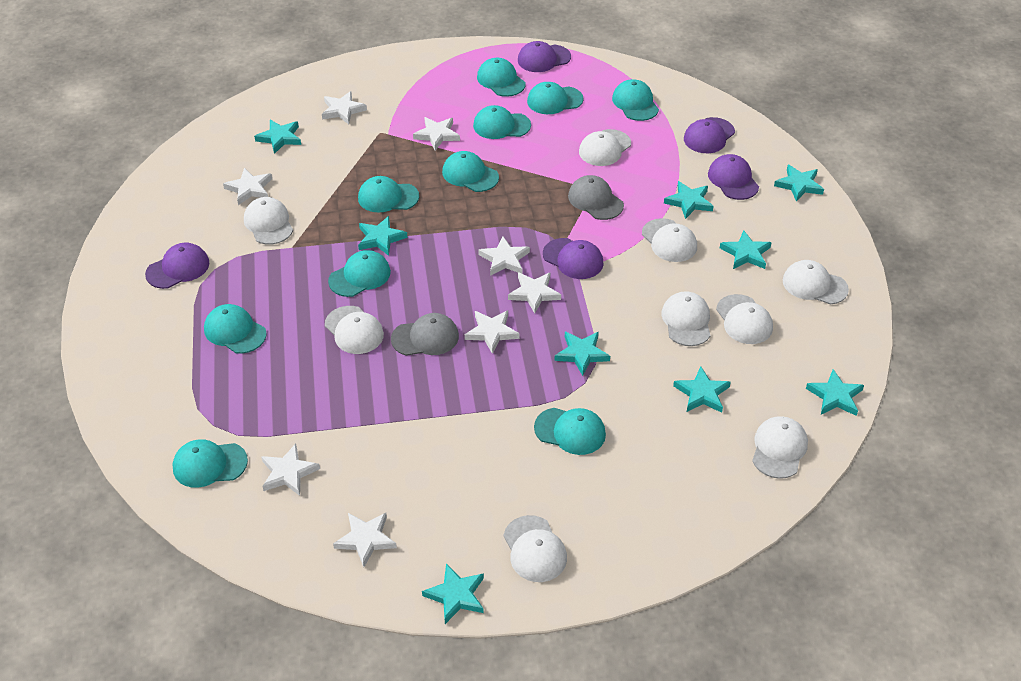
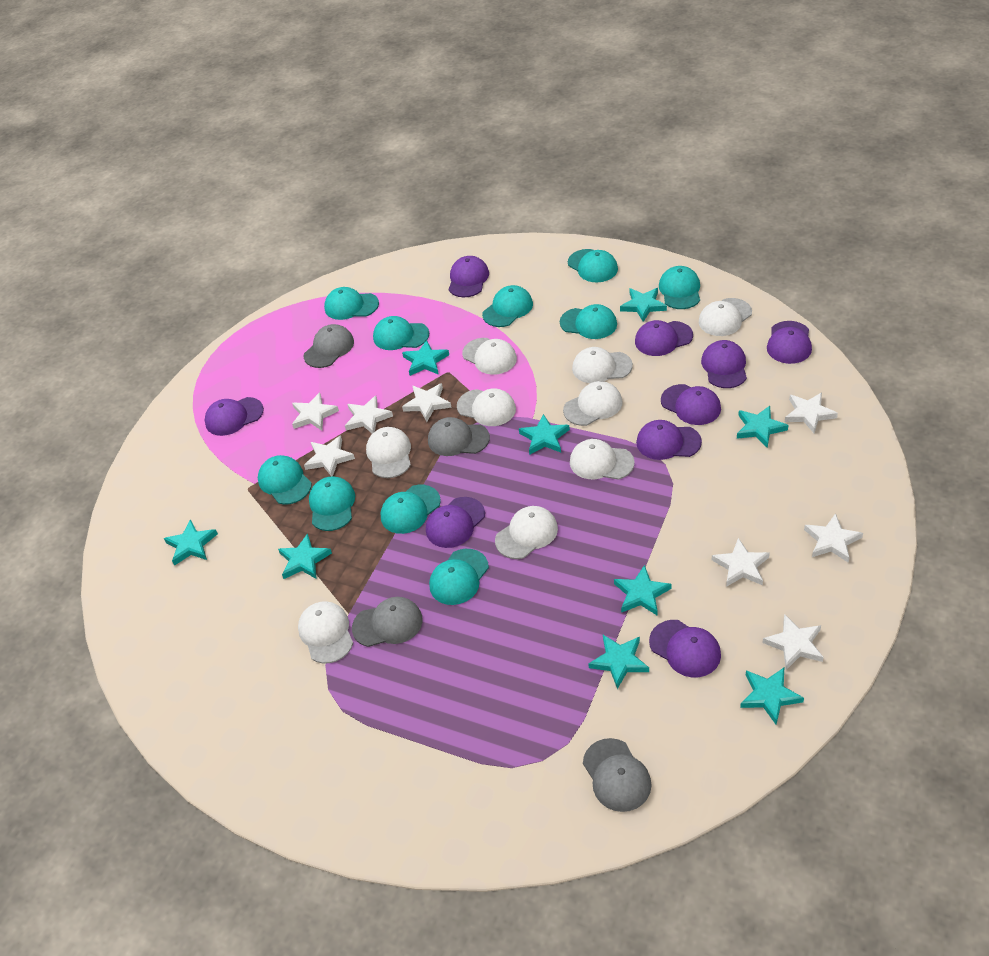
grey cap: [391,313,459,356] [568,175,624,220] = 2 -> [304,324,354,368] [352,597,423,647] [428,417,490,456] [583,738,652,812] = 4
purple cap: [145,243,209,289] [518,41,571,72] [543,238,604,279] [684,117,735,153] [708,154,759,200] = 5 -> [205,397,264,436] [426,497,485,548] [449,256,489,297] [635,320,693,356] [636,420,702,460] [649,620,721,677] [661,384,721,425] [701,340,747,388] [767,321,812,364] = 9

